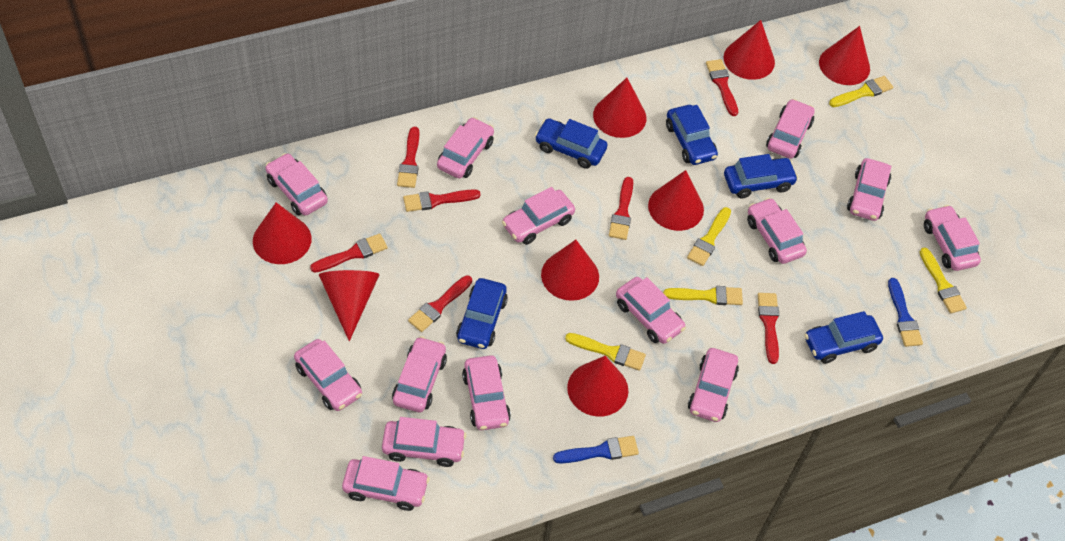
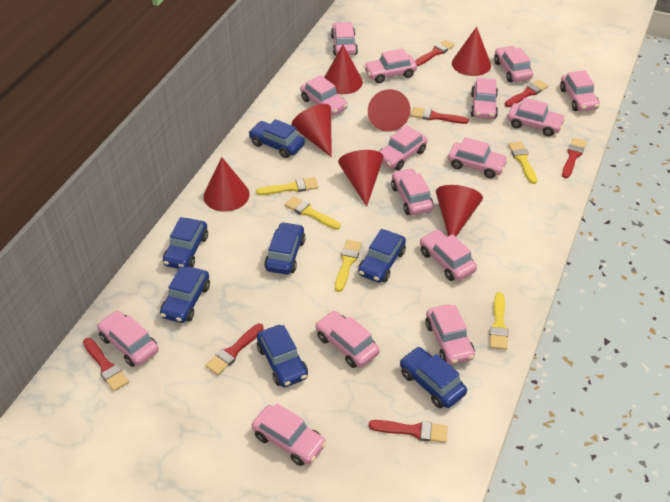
blue brush: [553,436,639,464] [888,278,923,347] = 2 -> none = 0
blue car: [456,278,508,349] [535,118,608,169] [666,105,718,165] [724,154,798,199] [805,311,883,364] = 5 -> [160,266,210,323] [163,217,208,269] [248,119,305,158] [257,325,308,387] [264,222,306,275] [358,229,406,283] [400,347,467,408] = 7
pink car: [265,153,328,216] [294,339,362,411] [342,456,430,511] [382,417,466,467] [392,336,447,412] [437,117,494,178] [462,355,511,430] [502,187,575,245] [616,277,686,344] [688,348,739,422] [747,198,807,264] [766,99,814,159] [847,158,891,221] [924,205,981,271] = 14 -> [97,311,159,367] [252,403,327,466] [300,75,348,116] [315,311,380,368] [331,22,358,55] [364,49,417,83] [379,125,427,170] [391,168,434,216] [420,229,477,281] [425,304,475,365] [448,137,508,178] [470,78,498,119] [494,46,533,82] [507,98,565,137] [560,70,600,111] = 15
red cone: [253,202,312,264] [319,270,379,341] [541,240,599,301] [567,356,628,417] [593,78,646,138] [648,170,704,231] [724,20,775,80] [819,26,870,85] = 8 -> [203,157,250,212] [291,104,332,157] [324,45,363,94] [338,150,384,207] [368,89,411,132] [436,185,483,237] [452,27,491,76] = 7

